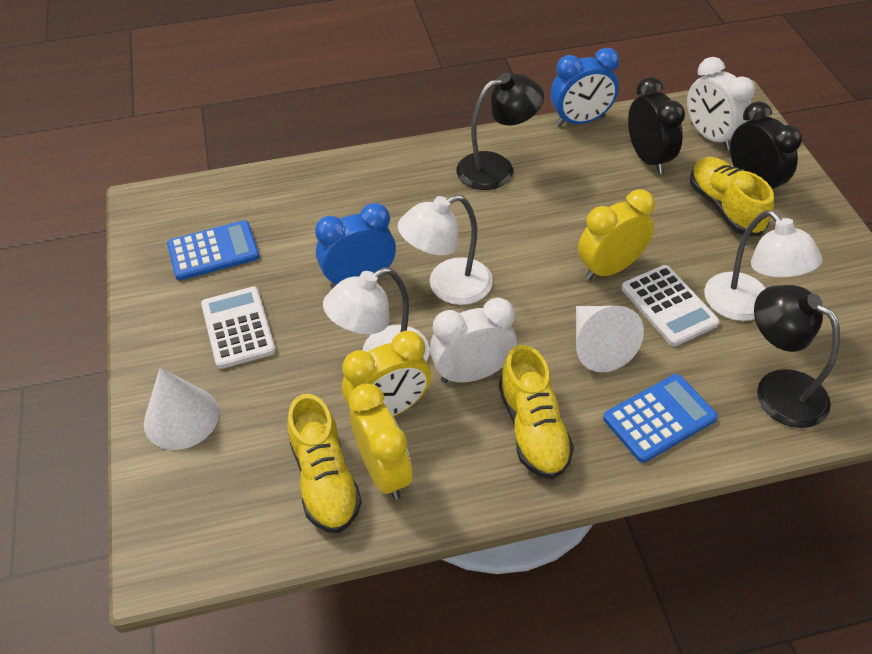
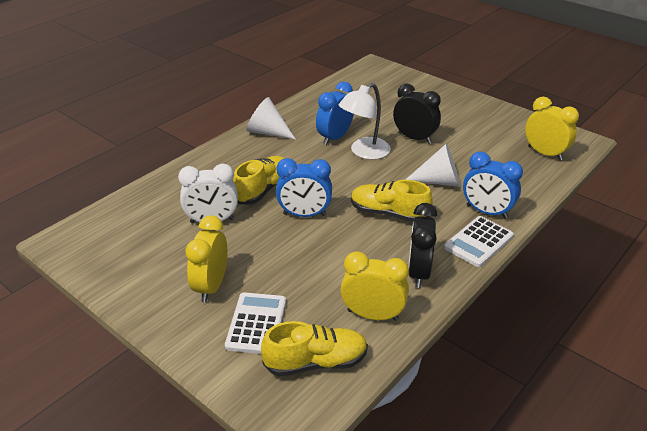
black lamp: [456,73,544,190] [754,285,840,428] = 2 -> none = 0
blue calculator: [167,220,259,280] [603,374,718,463] = 2 -> none = 0
blue clock: [315,203,396,289] [550,48,619,126] = 2 -> [276,158,332,217] [316,82,354,145] [463,152,523,219] = 3
white clock: [429,298,517,383] [687,57,755,150] = 2 -> [178,164,238,224] = 1
white lamp: [323,267,430,362] [398,194,493,305] [704,210,822,321] = 3 -> [339,83,391,160] = 1

